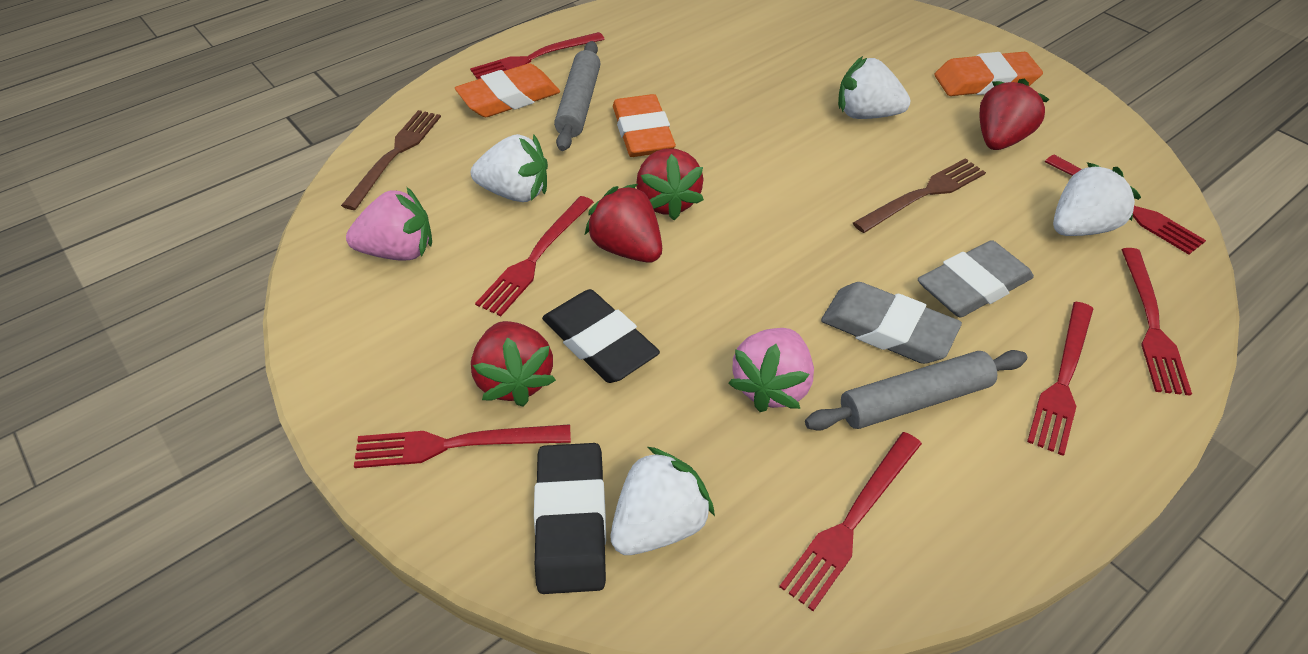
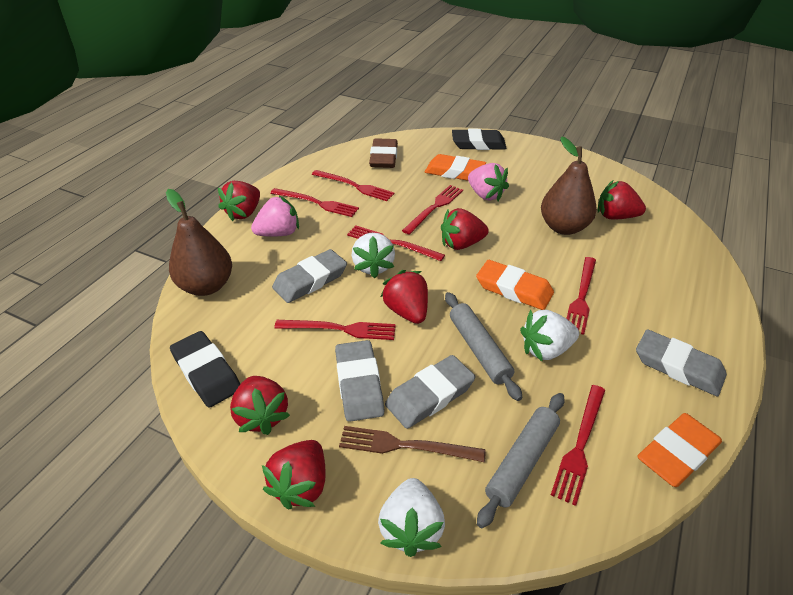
brown eraser: none = 0 -> [369,138,398,168] = 1
brown fork: [341,110,441,210] [853,158,986,233] = 2 -> [339,426,486,462] = 1
brown pear: none = 0 -> [166,189,232,296] [541,136,597,235] = 2
grey eraser: [821,282,962,364] [918,240,1034,317] = 2 -> [272,249,347,303] [335,340,385,422] [385,355,476,429] [636,329,727,396] = 4
red strawberry: [471,321,556,407] [584,184,662,263] [636,149,704,220] [980,78,1050,150] = 4 -> [218,181,260,221] [230,376,290,435] [262,440,326,509] [381,270,428,324] [441,208,489,250] [597,180,646,220] = 6
white strawberry: [471,134,548,202] [611,447,715,555] [838,56,910,119] [1053,162,1141,236] = 4 -> [352,233,395,278] [378,478,445,557] [520,310,579,361] = 3

